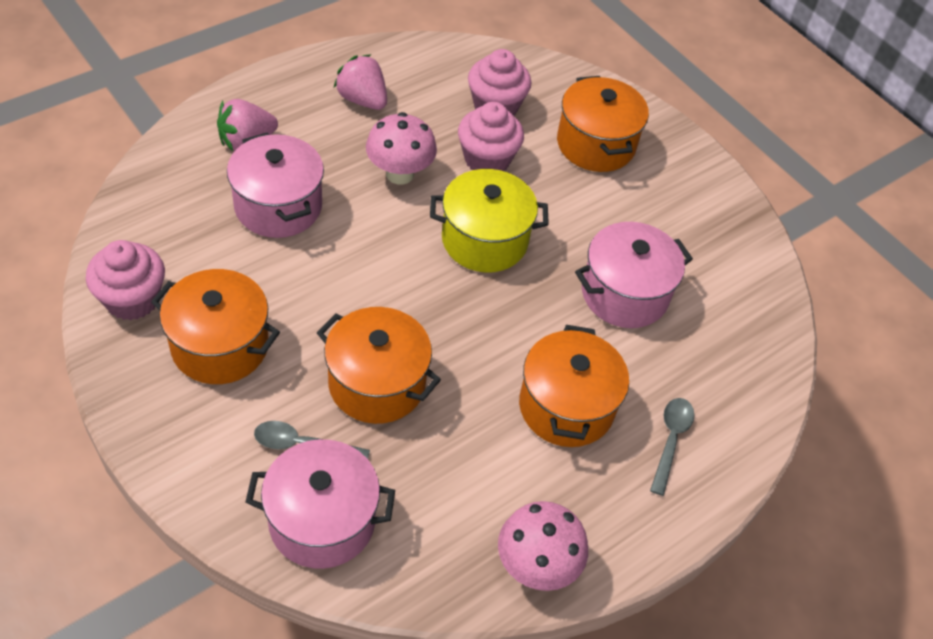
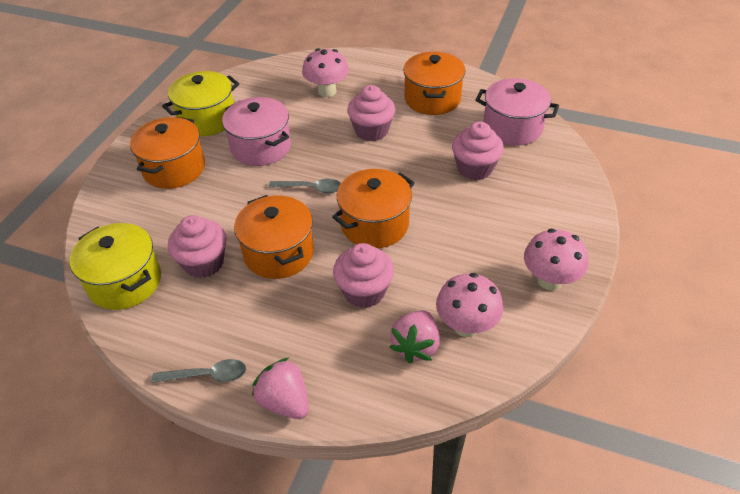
pink cupcake: [86,240,165,321] [458,102,524,171] [468,49,531,116] = 3 -> [168,215,227,278] [333,243,394,308] [347,85,395,141] [452,121,504,180] = 4
pink mushroom: [366,112,437,185] [498,501,588,591] = 2 -> [302,48,349,97] [436,273,503,337] [524,229,588,291] = 3
pink pot: [227,133,324,238] [245,439,395,569] [575,222,693,328] = 3 -> [222,97,291,166] [475,78,559,146] = 2
yellow pot: [430,169,549,272] = 1 -> [70,223,161,310] [162,71,239,136] = 2

